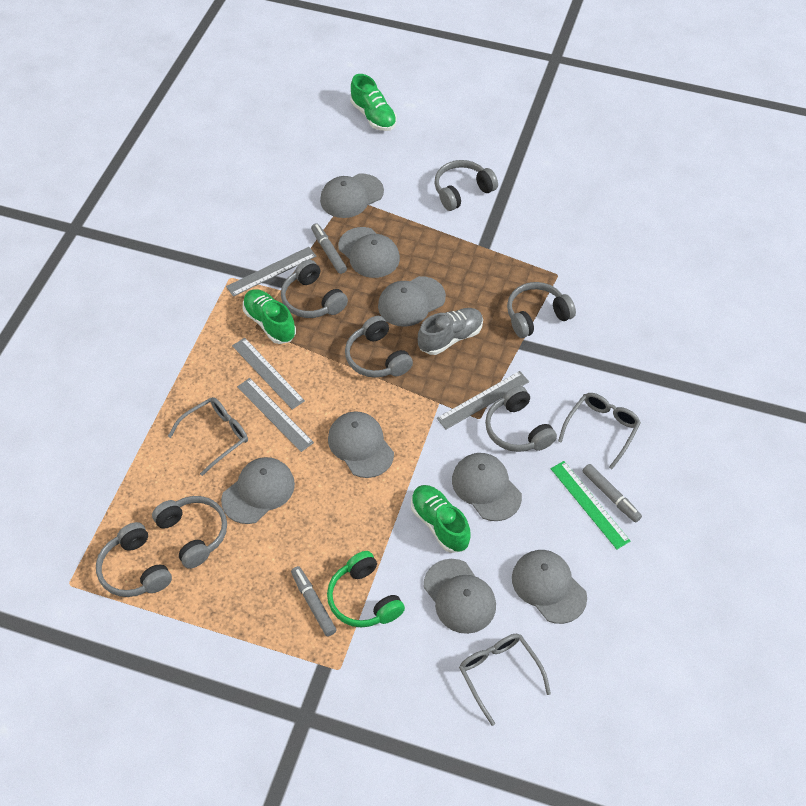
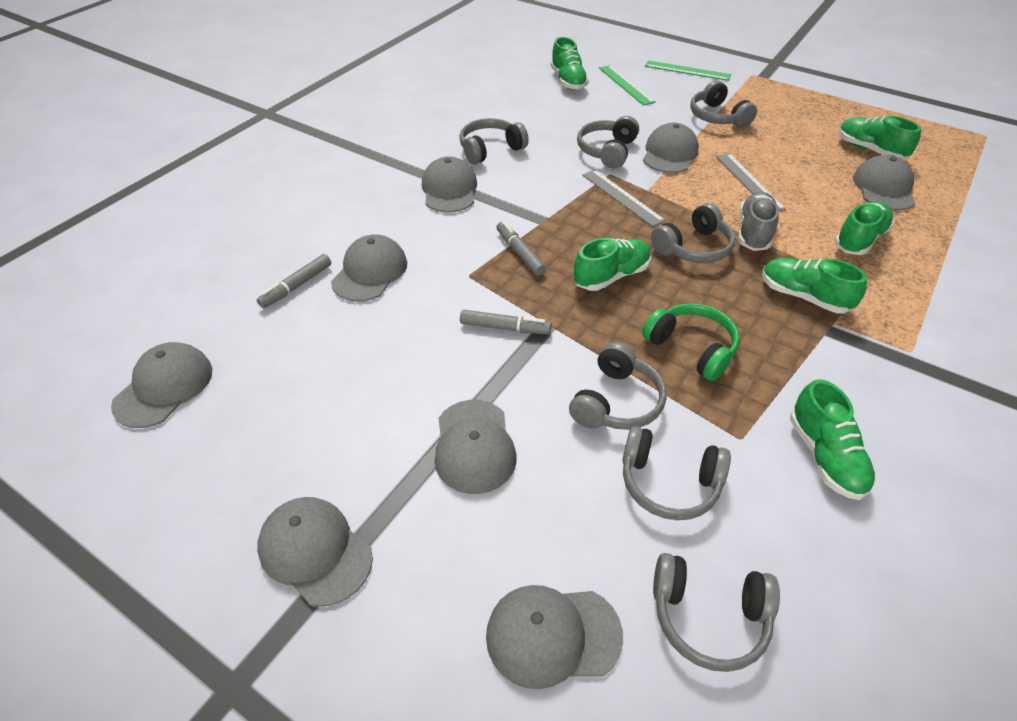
green ruler: [551,461,630,550] = 1 -> [599,65,656,106] [645,60,731,81] = 2
green shoe: [243,289,296,344] [350,74,397,131] [411,485,471,553] = 3 -> [551,37,589,90] [574,238,651,291] [762,258,867,314] [790,379,876,500] [834,202,894,255] [839,116,921,159] = 6
grey glasses: [168,397,248,476] [459,634,551,726] [558,393,641,469] = 3 -> none = 0
grey ruler: [226,247,316,297] [232,338,305,410] [237,378,314,452] [437,371,529,429] = 4 -> [582,169,666,227] [716,153,786,211] = 2

